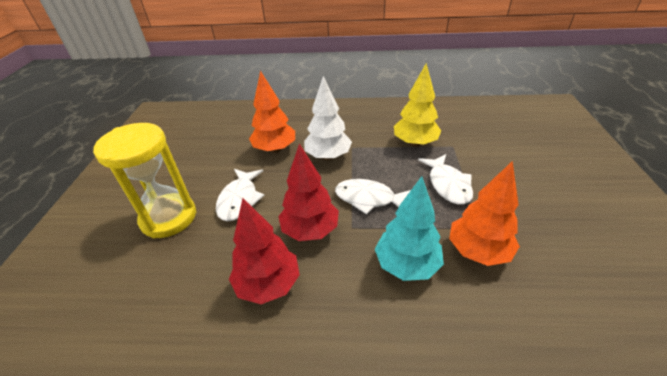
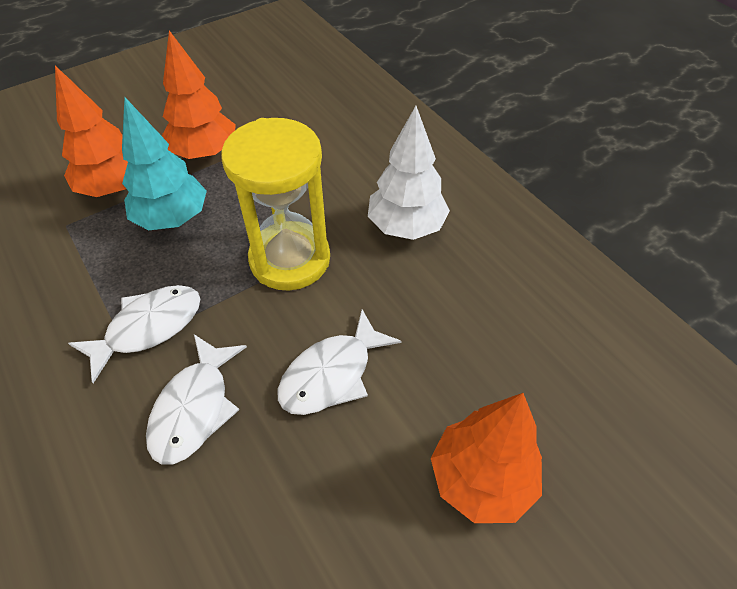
orange tree: [249,71,295,153] [449,161,520,266] = 2 -> [55,66,128,197] [162,30,236,159] [431,393,542,523] = 3
red tree: [229,198,300,304] [278,144,339,241] = 2 -> none = 0
yellow tree: [394,63,441,147] = 1 -> none = 0

